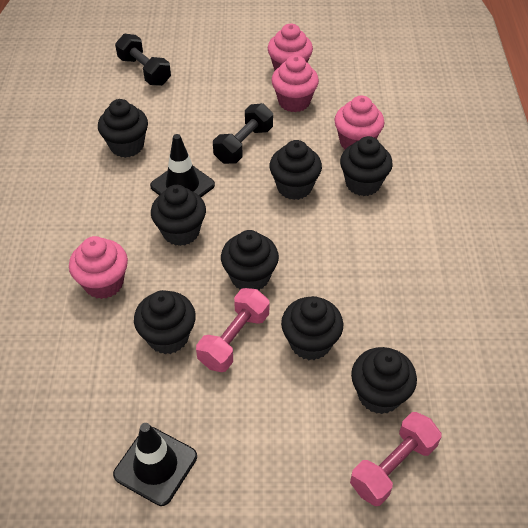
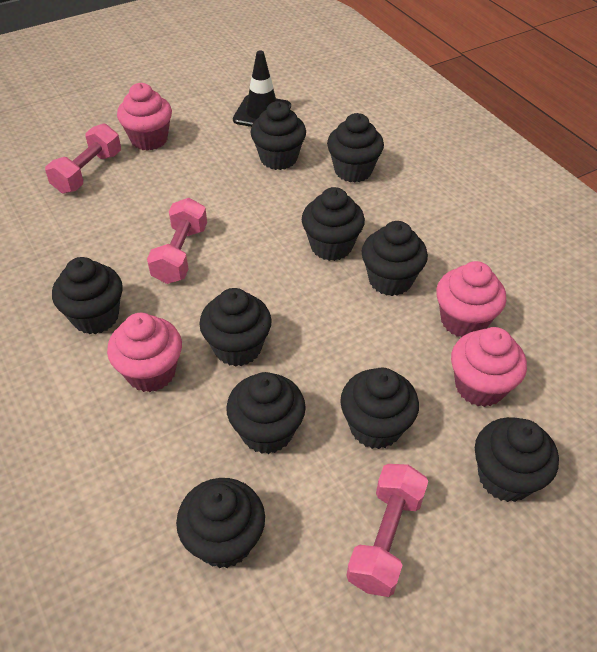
black cupcake: [98,99,148,158] [134,290,196,354] [151,185,206,246] [221,230,279,290] [269,140,322,200] [281,296,343,360] [340,136,393,196] [351,347,417,414] = 8 -> [52,257,123,334] [176,478,265,568] [199,288,272,367] [226,372,306,454] [250,101,306,170] [302,187,365,261] [327,113,384,183] [340,367,419,449] [361,221,428,296] [475,417,559,502] = 10
black dumbbell: [115,34,171,86] [213,103,273,164] = 2 -> none = 0
black traffic cone: [113,423,197,506] [150,134,215,197] = 2 -> [233,51,291,127] = 1
pink dumbbell: [196,288,269,372] [350,412,442,506] = 2 -> [45,123,121,193] [147,198,207,284] [347,464,428,597] = 3

